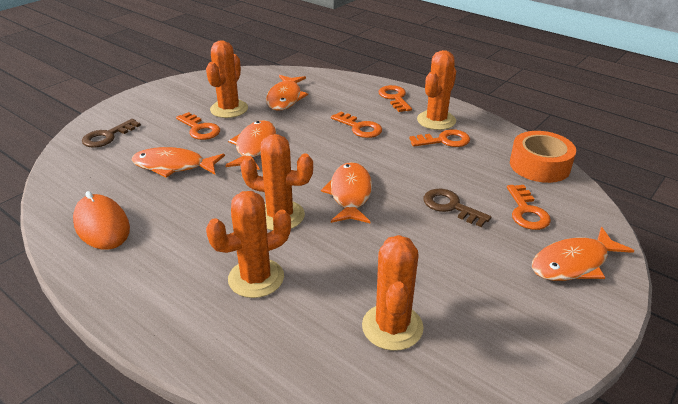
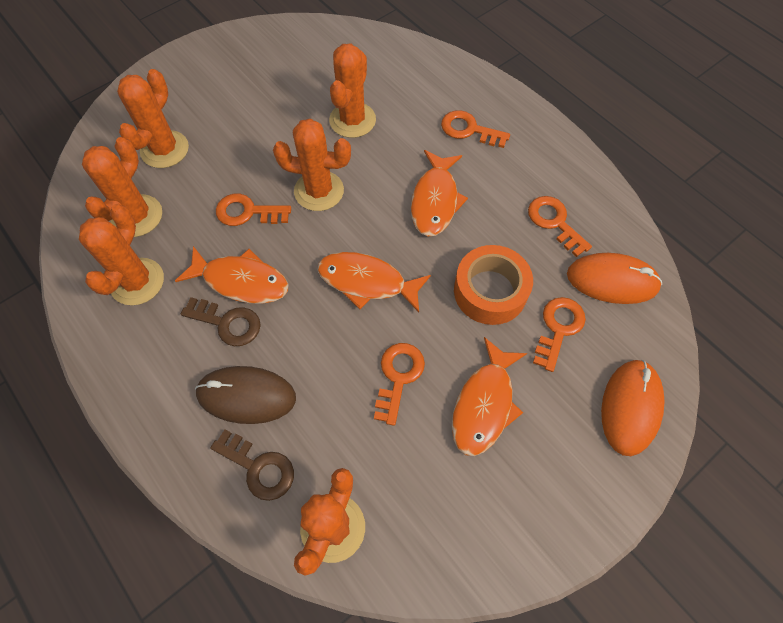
brown mouse: none = 0 -> [195,366,296,424] = 1
orange cactus: [206,40,248,118] [206,191,291,298] [240,134,313,231] [362,235,423,351] [417,50,456,130] = 5 -> [79,204,164,305] [82,137,162,237] [117,69,189,168] [273,119,351,211] [294,468,365,575] [329,43,376,138] = 6
orange fish: [131,147,225,178] [225,120,276,170] [266,75,308,111] [321,162,372,224] [532,227,634,281] = 5 -> [175,246,289,304] [317,252,431,312] [411,150,468,236] [452,337,527,456] = 4
orange mouse: [73,191,130,250] = 1 -> [567,253,662,304] [601,360,664,456] = 2

